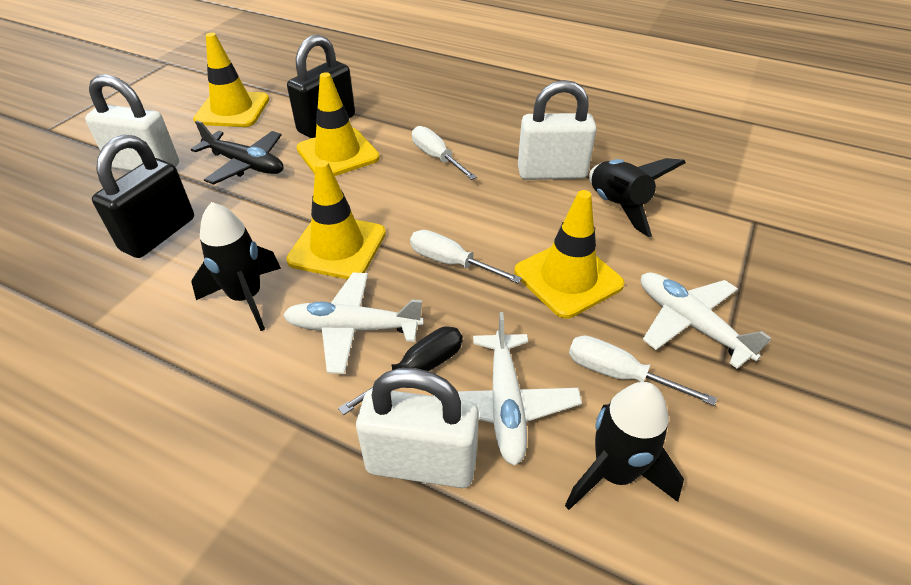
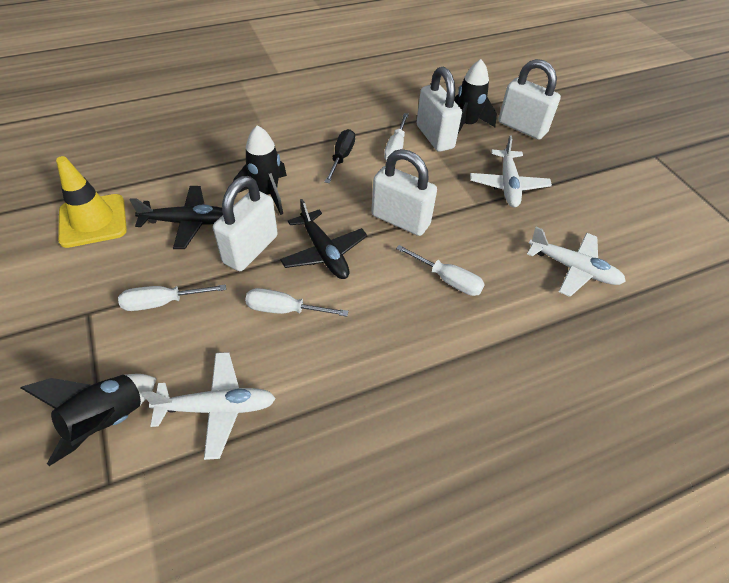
black padlock: [92,134,194,258] [287,35,355,138] = 2 -> none = 0
black plane: [191,121,284,185] = 1 -> [130,186,223,249] [280,199,367,279] = 2
white padlock: [85,74,179,171] [356,368,479,488] [518,80,597,180] = 3 -> [213,176,278,271] [371,149,437,236] [416,67,462,152] [498,59,561,140] = 4
white screwdriver: [410,230,522,283] [412,126,477,180] [569,335,717,406] = 3 -> [118,284,226,311] [245,288,348,316] [384,113,409,160] [396,245,485,296] = 4
yellow traffic cone: [193,33,269,127] [286,160,386,279] [297,72,380,176] [514,190,625,318] = 4 -> [56,156,127,248] = 1

